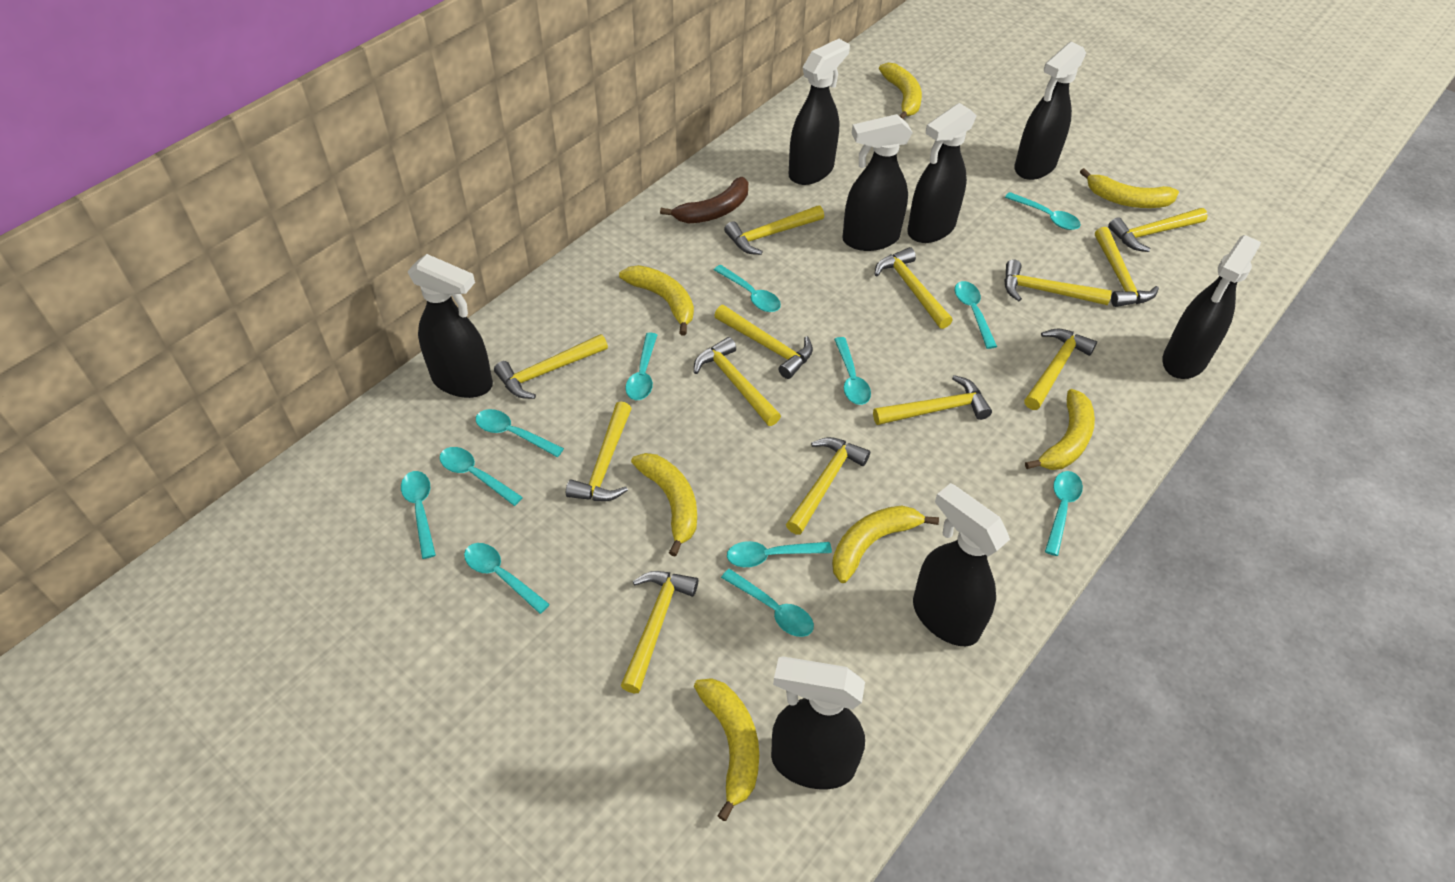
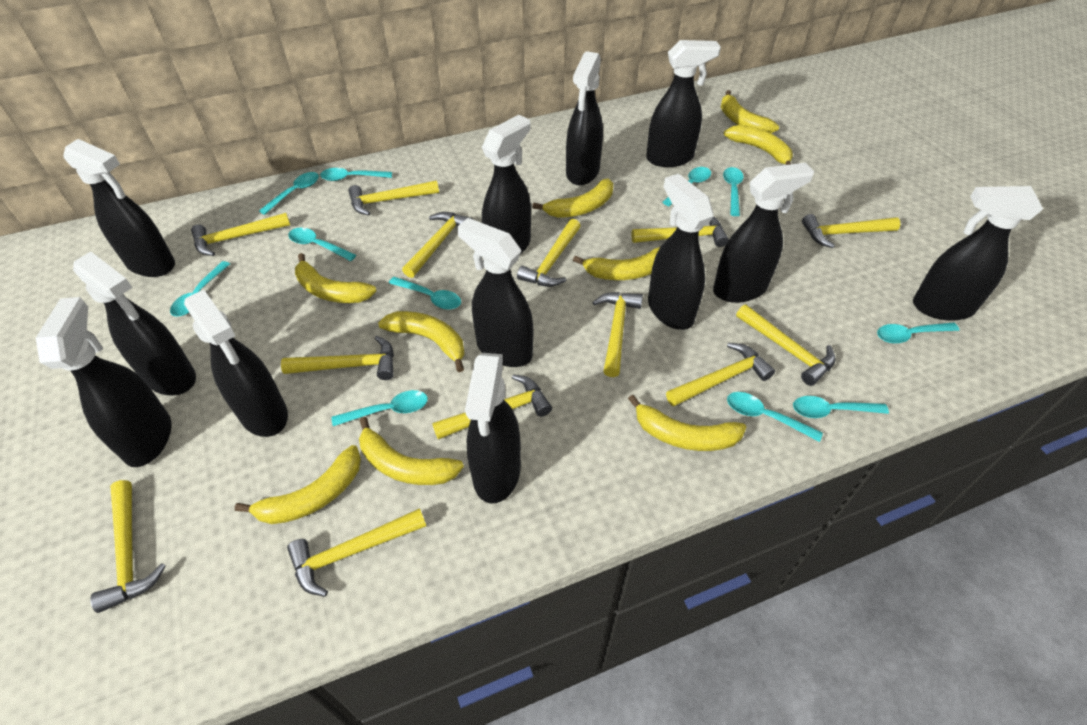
black spray bottle: [407,254,493,398] [771,656,865,789] [789,39,850,185] [842,114,913,251] [907,103,977,243] [913,483,1010,646] [1014,42,1086,180] [1162,235,1261,379] = 8 -> [36,297,171,467] [63,139,175,277] [73,252,196,395] [184,290,288,437] [457,218,533,367] [465,353,521,503] [482,115,531,253] [566,51,603,185] [646,40,721,167] [648,174,714,330] [713,163,814,303] [913,186,1043,321] = 12
brown banana: [660,177,748,223] = 1 -> none = 0
turquoise spoon: [401,471,436,559] [440,447,523,506] [464,543,550,614] [476,409,564,457] [625,333,657,400] [714,265,781,312] [721,569,814,637] [727,541,832,567] [834,337,871,405] [955,281,997,349] [1005,192,1081,230] [1045,471,1083,556] = 12 -> [170,261,230,316] [259,172,319,215] [288,228,356,261] [320,168,392,181] [332,390,428,426] [389,277,461,310] [662,167,711,206] [723,167,744,216] [727,392,823,442] [793,396,889,418] [877,323,959,343] = 11
yellow banana: [619,265,694,336] [631,453,697,557] [694,678,759,821] [832,505,939,583] [879,63,922,119] [1025,389,1095,470] [1080,168,1179,208] = 7 -> [235,445,361,524] [295,253,376,303] [359,417,464,485] [378,311,465,372] [532,178,613,218] [573,247,660,280] [628,395,746,451] [721,90,779,133] [724,125,793,165] = 9

